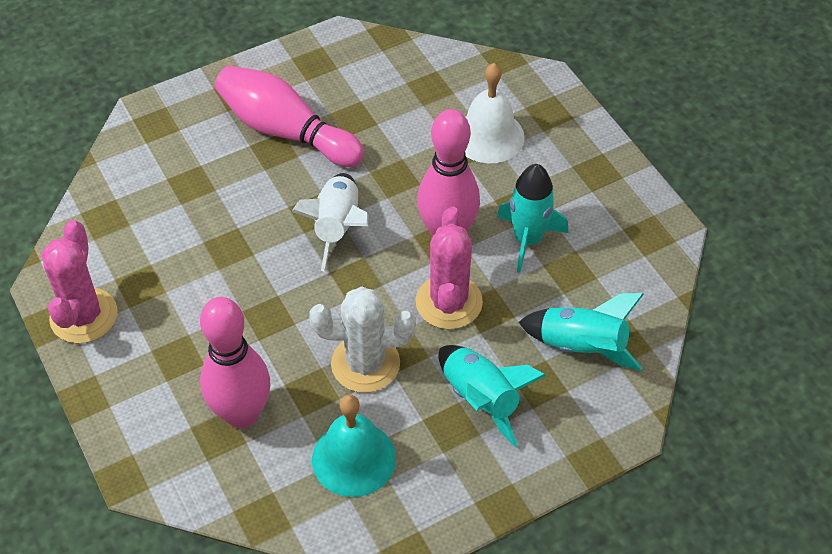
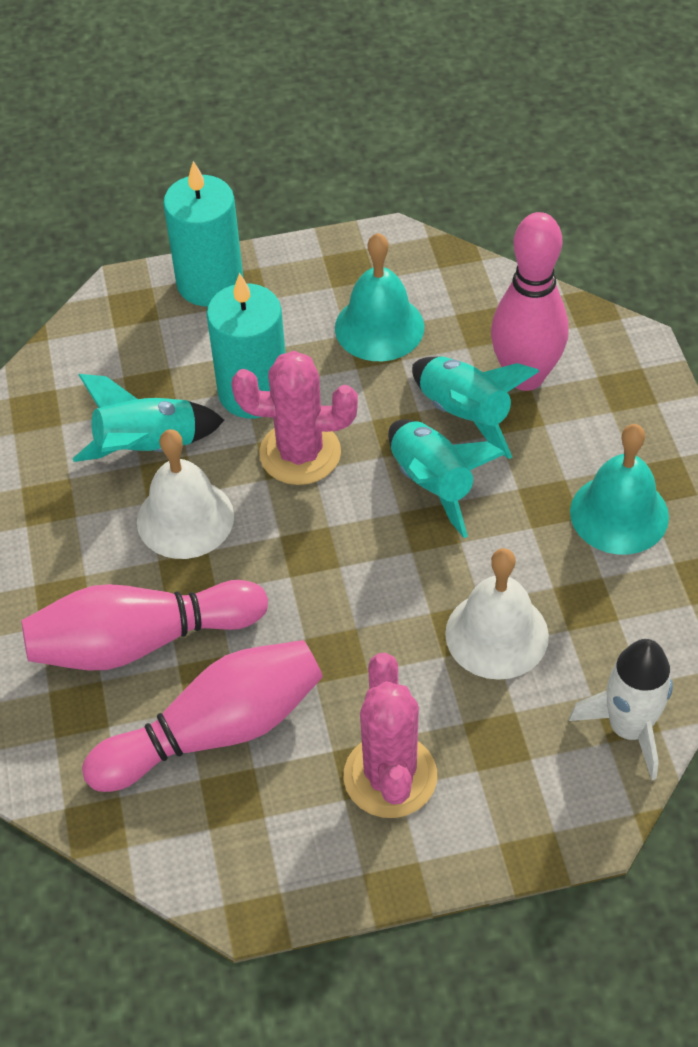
turquoise bell: [312,395,396,497] = 1 -> [335,233,424,361] [570,424,669,555] = 2
turquoise candle: none = 0 -> [163,161,243,306] [207,273,285,418] = 2
white bell: [465,63,525,164] = 1 -> [137,429,234,559] [445,548,549,680] = 2
white cactus: [309,286,416,393] = 1 -> none = 0

